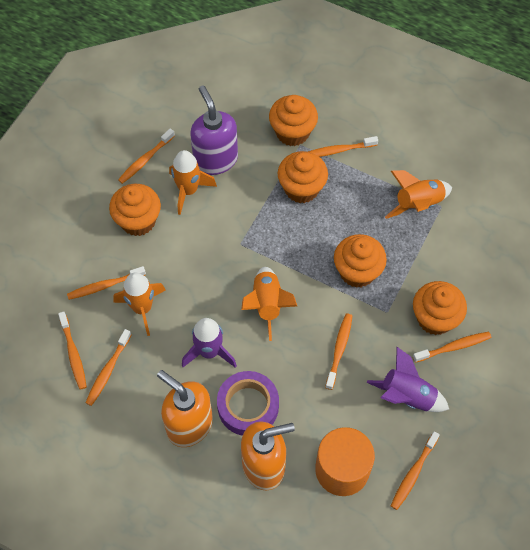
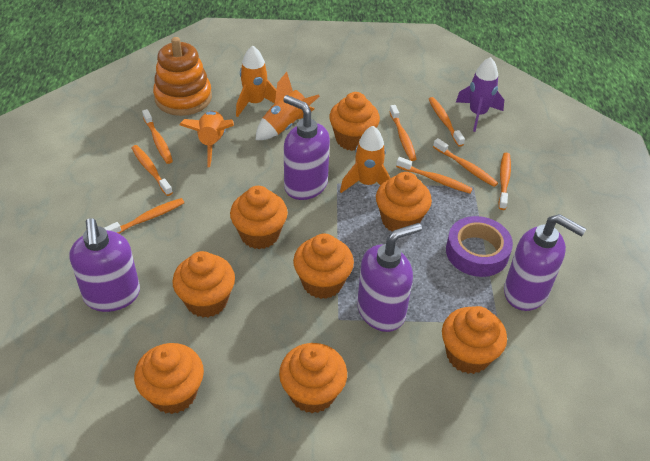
orange cupcake: [109,184,161,236] [269,95,318,146] [277,151,328,203] [334,234,387,288] [413,281,467,335] = 5 -> [134,343,204,414] [172,251,235,318] [230,186,288,249] [279,343,347,413] [293,233,354,299] [329,92,380,151] [376,172,432,232] [442,306,507,374] = 8
orange cylinder: [315,427,375,496] = 1 -> none = 0
orange soap dispenser: [157,370,213,447] [241,421,295,491] = 2 -> none = 0
orange stacking toy: none = 0 -> [153,37,212,116] = 1
purple rocket: [182,318,237,368] [367,347,449,412] = 2 -> [456,57,504,132] = 1
purple soap dispenser: [190,85,238,175] = 1 -> [69,218,140,312] [283,95,330,200] [357,223,422,332] [504,214,586,311] = 4

